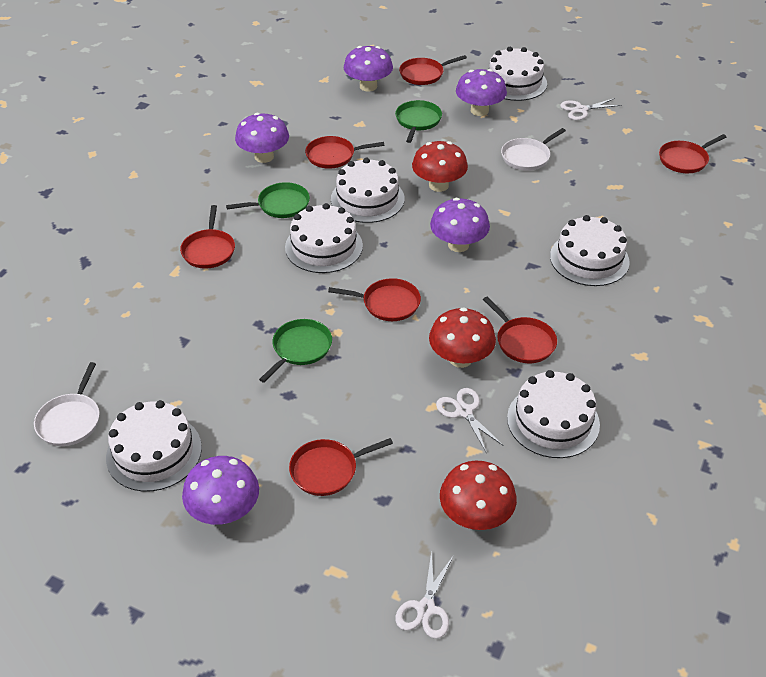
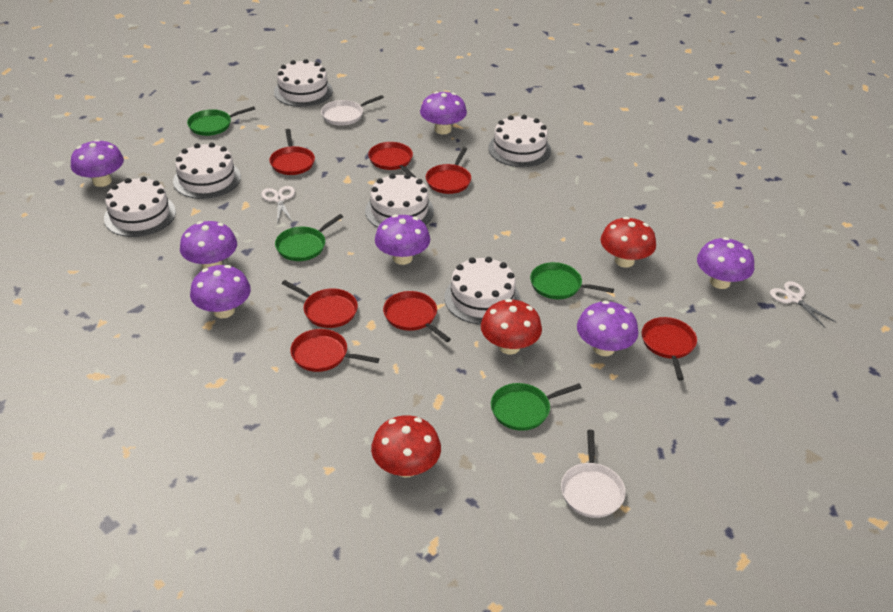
green pan: [226,182,310,218] [259,319,332,383] [395,100,442,143] = 3 -> [187,106,255,136] [275,214,343,261] [491,383,582,431] [530,262,614,299] = 4
purple mushroom: [182,456,259,525] [235,113,289,163] [344,46,393,92] [430,198,490,252] [456,69,507,116] = 5 -> [71,139,124,187] [180,221,237,269] [190,265,251,318] [375,214,430,265] [420,91,467,135] [577,301,638,356] [697,237,754,289] = 7
white scissors: [395,550,454,639] [436,388,504,454] [560,98,622,120] = 3 -> [261,186,295,224] [770,281,836,328] = 2

